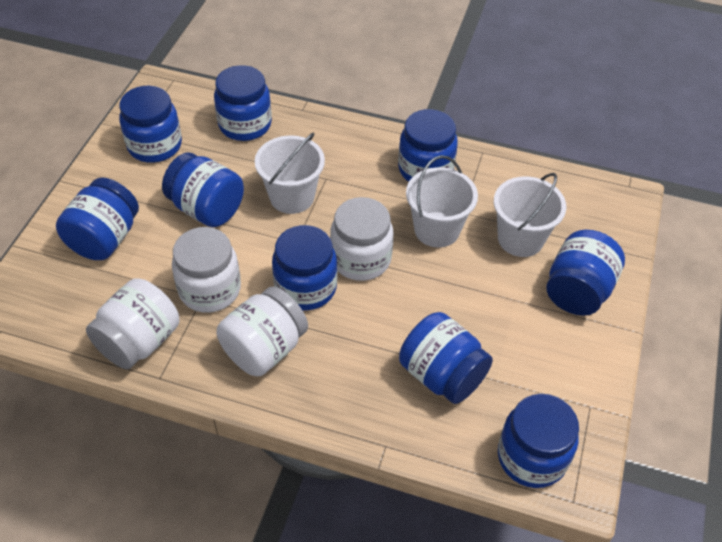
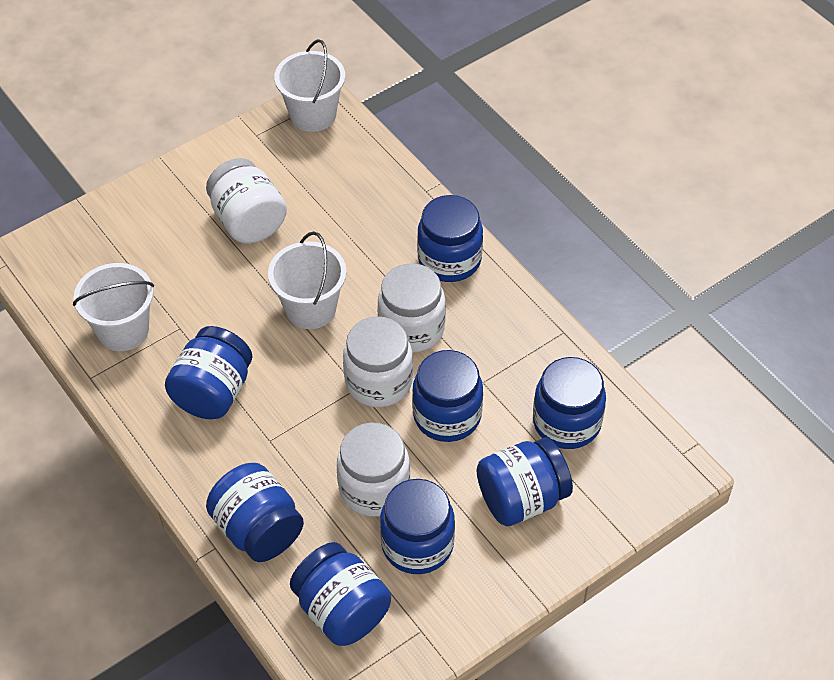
blue jar: [56,177,139,260] [119,86,182,163] [162,152,244,227] [214,65,272,141] [272,225,337,311] [398,109,458,182] [399,312,493,404] [498,394,579,488] [546,230,625,316] = 9 -> [165,326,252,420] [206,463,304,562] [290,542,391,646] [380,479,455,574] [412,350,483,442] [417,195,483,282] [477,438,573,526] [533,357,606,449] = 8

